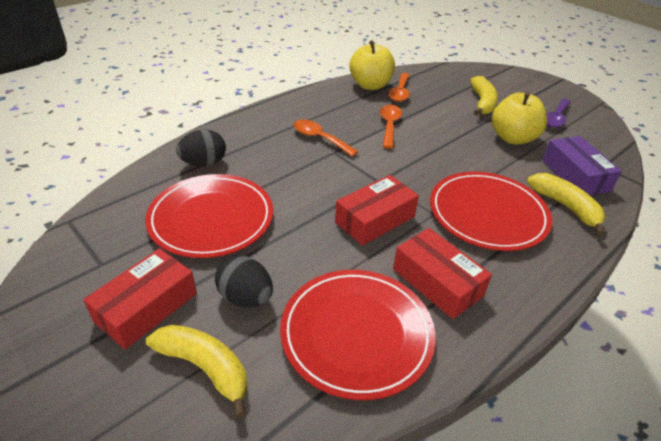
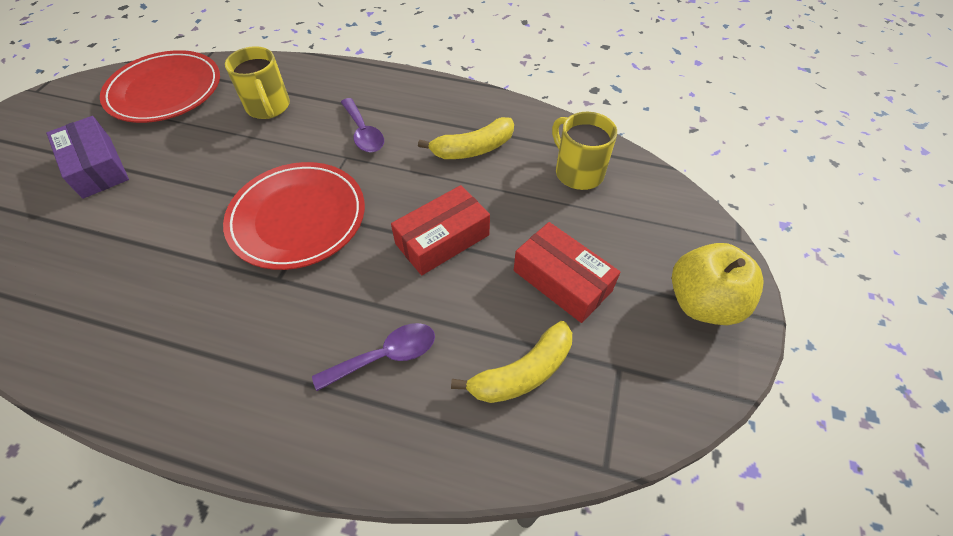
black egg: [176,129,226,166] [215,255,273,308] = 2 -> none = 0
orange spoon: [294,120,358,157] [380,105,402,149] [388,73,410,102] = 3 -> none = 0
purple spoon: [546,99,571,128] = 1 -> [312,323,435,391] [341,98,384,153] = 2
red box: [83,249,197,349] [335,175,419,246] [393,228,492,319] = 3 -> [391,185,490,275] [514,222,620,323] = 2
red plate: [145,174,273,258] [280,270,436,400] [430,172,552,251] = 3 -> [100,50,220,123] [223,162,365,270] = 2
yellow apple: [349,40,395,90] [492,92,547,144] = 2 -> [672,243,764,325] = 1
yellow banana: [146,325,248,418] [470,76,498,115] [527,173,606,235] = 3 -> [418,117,514,159] [451,321,572,403] = 2
yellow mug: none = 0 -> [225,46,290,119] [552,112,617,190] = 2

